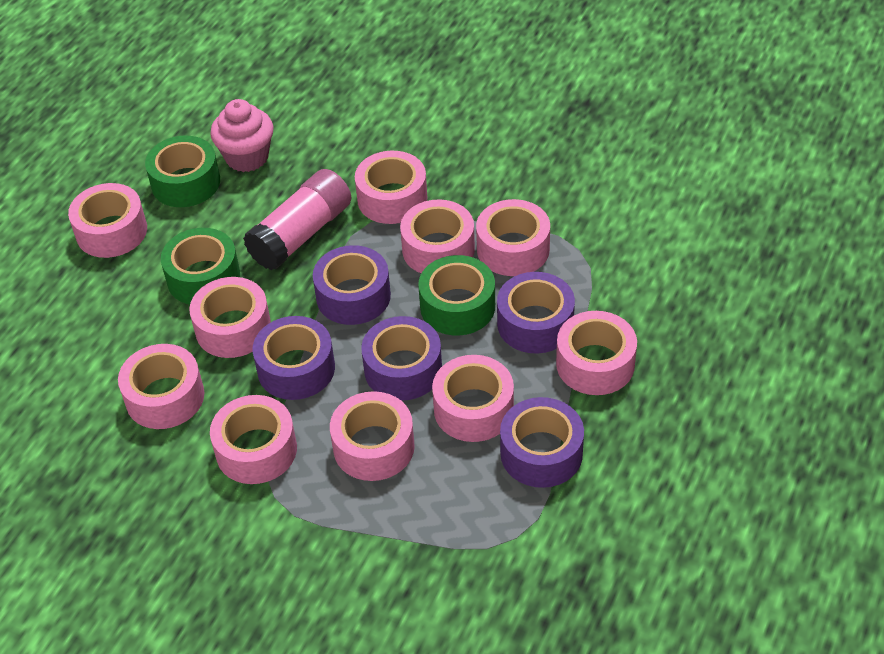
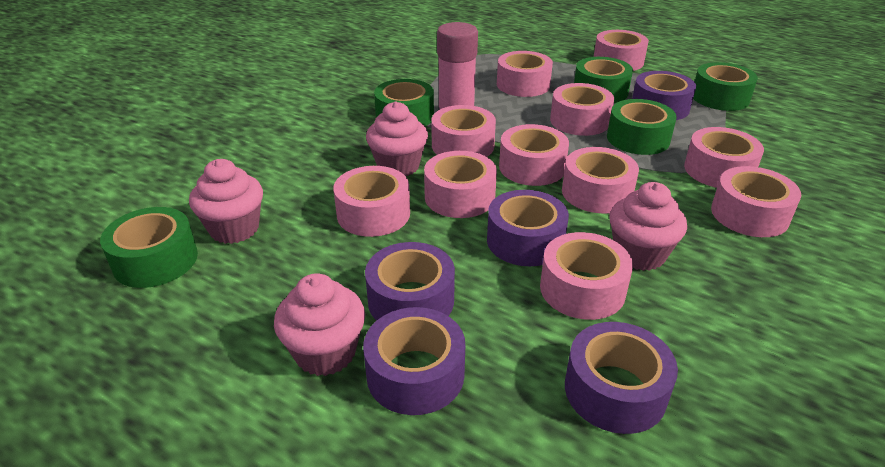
green tape: [145,136,220,207] [161,228,240,304] [418,255,495,336] = 3 -> [100,207,198,288] [374,79,434,126] [574,57,633,103] [607,99,677,155] [693,62,758,111] = 5
pink cupcake: [210,99,274,172] = 1 -> [189,159,263,244] [274,273,365,376] [366,101,428,176] [610,182,687,271] = 4
pink tape: [68,183,147,258] [118,344,204,429] [189,277,271,358] [210,395,297,484] [330,391,415,481] [355,151,427,224] [400,199,475,273] [432,355,514,442] [476,199,550,276] [556,311,637,395] = 10 -> [333,166,410,237] [424,151,497,218] [431,105,496,157] [497,51,553,97] [499,124,569,186] [540,232,633,320] [550,83,614,136] [562,147,639,213] [594,30,649,71] [684,127,764,188] [711,166,801,237] = 11

